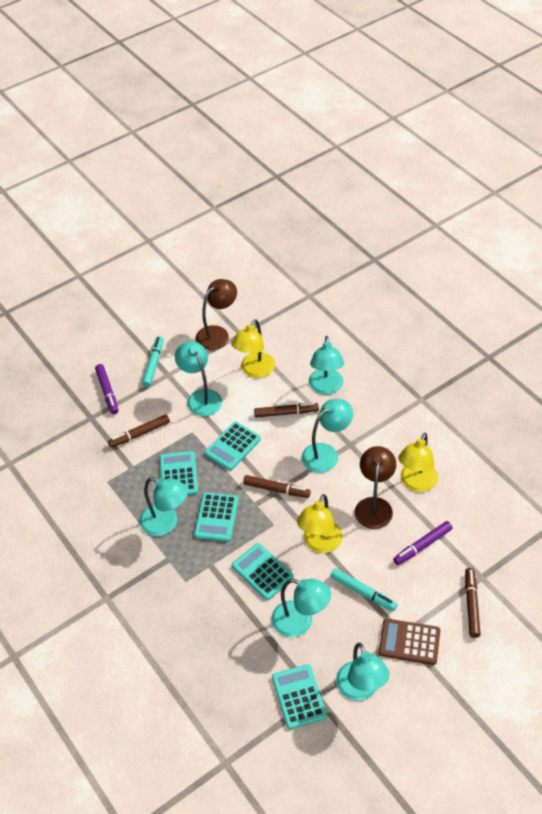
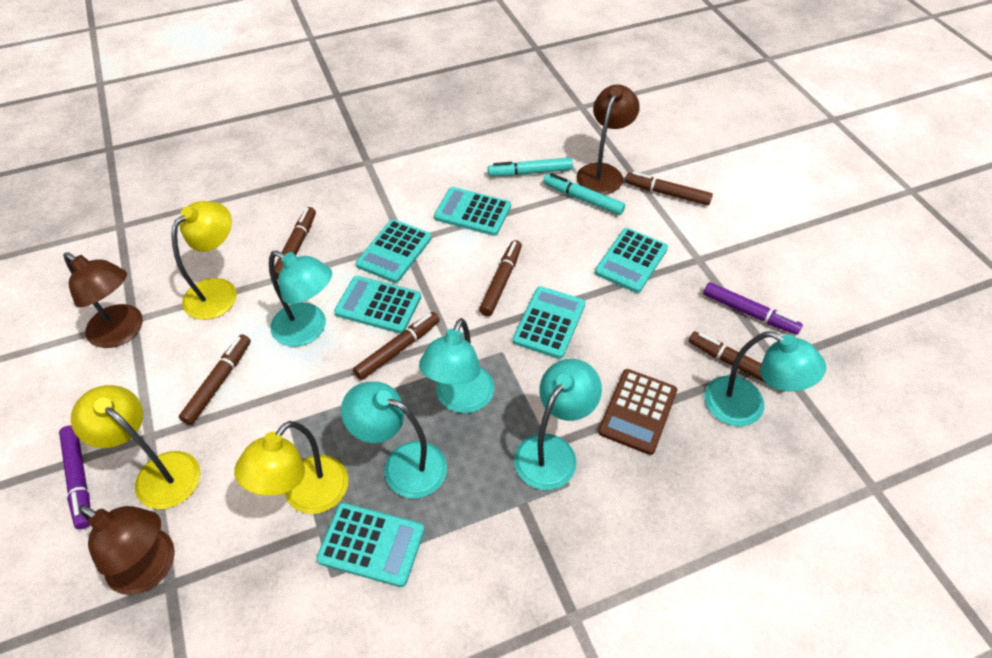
brown lamp: [196,279,237,350] [355,446,396,529] = 2 -> [63,252,143,348] [79,505,175,595] [576,84,640,195] = 3
brown marker: [108,414,170,448] [243,475,311,498] [254,403,319,418] [465,568,481,638] = 4 -> [179,334,251,425] [274,207,316,280] [353,312,440,380] [479,240,522,316] [625,172,713,205] [689,331,785,392] = 6
turquoise calculator: [160,451,198,495] [194,492,239,542] [205,422,261,471] [232,543,294,600] [272,664,327,729] = 5 -> [316,503,425,587] [334,276,421,333] [356,219,432,283] [434,187,511,236] [513,286,586,359] [595,228,668,293] = 6
turquoise lamp: [140,477,188,536] [175,341,222,416] [272,579,331,637] [302,399,353,473] [309,336,344,395] [336,643,390,701] = 6 -> [269,250,332,347] [341,382,447,498] [419,318,494,413] [514,359,602,490] [704,331,826,426] = 5

